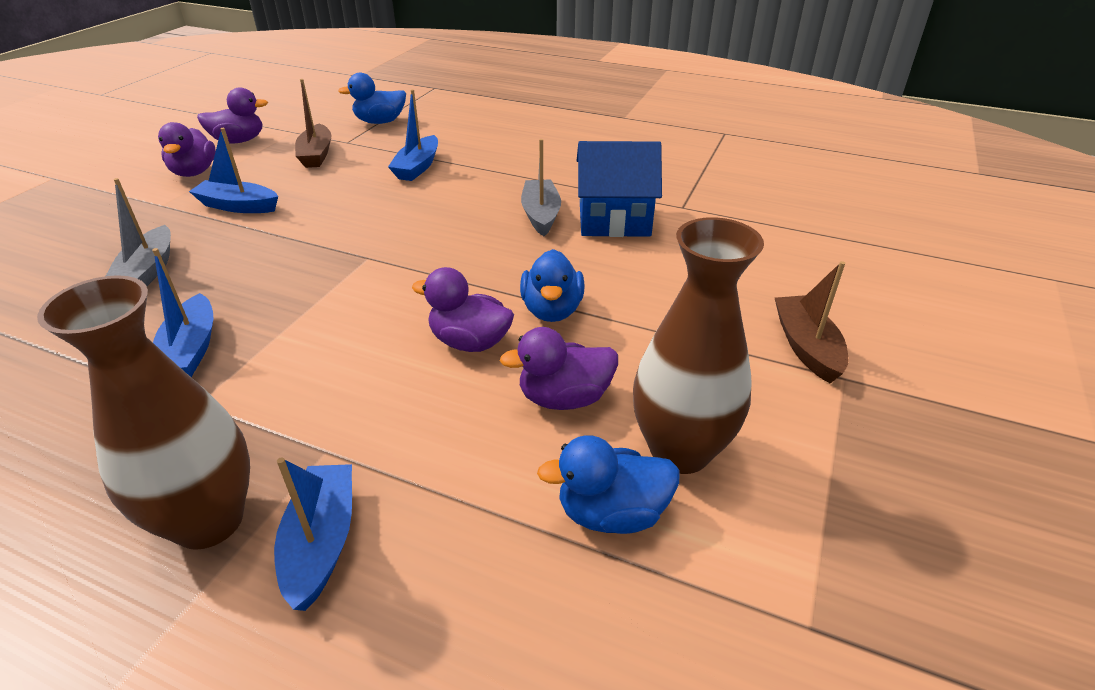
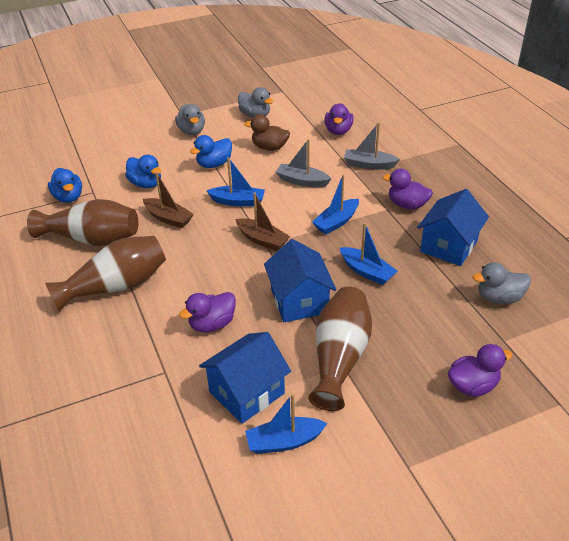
blue house: [577,141,662,237] = 1 -> [199,332,291,424] [264,239,336,322] [417,189,489,266] = 3
brown duck: none = 0 -> [244,114,290,151] = 1
brown vase: [37,275,250,550] [633,217,764,474] = 2 -> [27,199,138,246] [45,236,166,311] [308,287,372,411] = 3
grey duck: none = 0 -> [175,104,205,135] [238,87,274,118] [473,262,531,304] = 3

